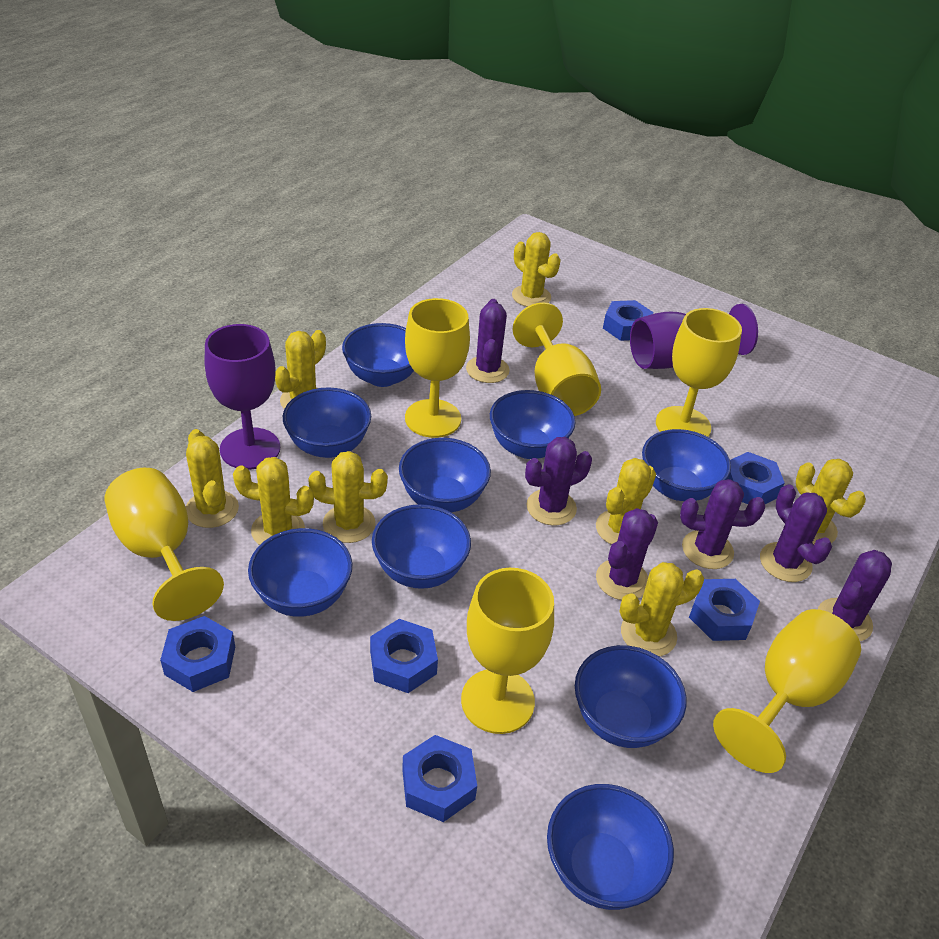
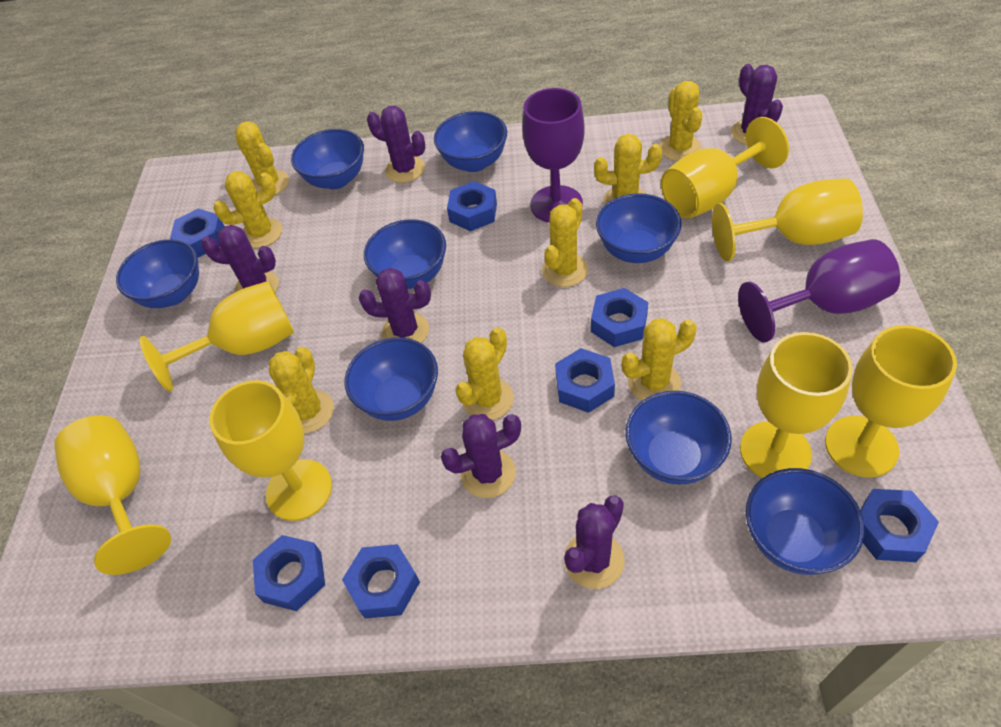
blue bowl: [248,528,352,617] [283,388,371,458] [342,323,414,387] [372,504,471,589] [399,438,491,512] [490,390,575,459] [547,784,674,910] [575,645,687,748] [642,429,731,501] = 9 -> [116,239,199,308] [291,129,364,189] [345,337,438,421] [364,219,446,289] [434,111,507,172] [596,193,682,263] [625,391,732,485] [746,468,864,575] = 8
blue nut: [160,616,235,692] [370,619,438,693] [402,735,477,822] [603,300,653,341] [689,579,760,641] [727,452,785,504] = 6 -> [170,208,224,258] [253,535,325,611] [342,544,420,618] [447,181,497,231] [555,348,615,413] [591,288,648,347] [860,489,939,562] = 7
yellow goblet: [104,468,224,621] [405,298,470,438] [461,568,554,734] [512,303,601,416] [656,308,742,437] [713,609,861,773] = 6 -> [54,415,171,575] [139,281,294,391] [209,380,332,521] [661,117,789,219] [712,178,863,262] [740,332,853,478] [825,325,957,477] = 7

